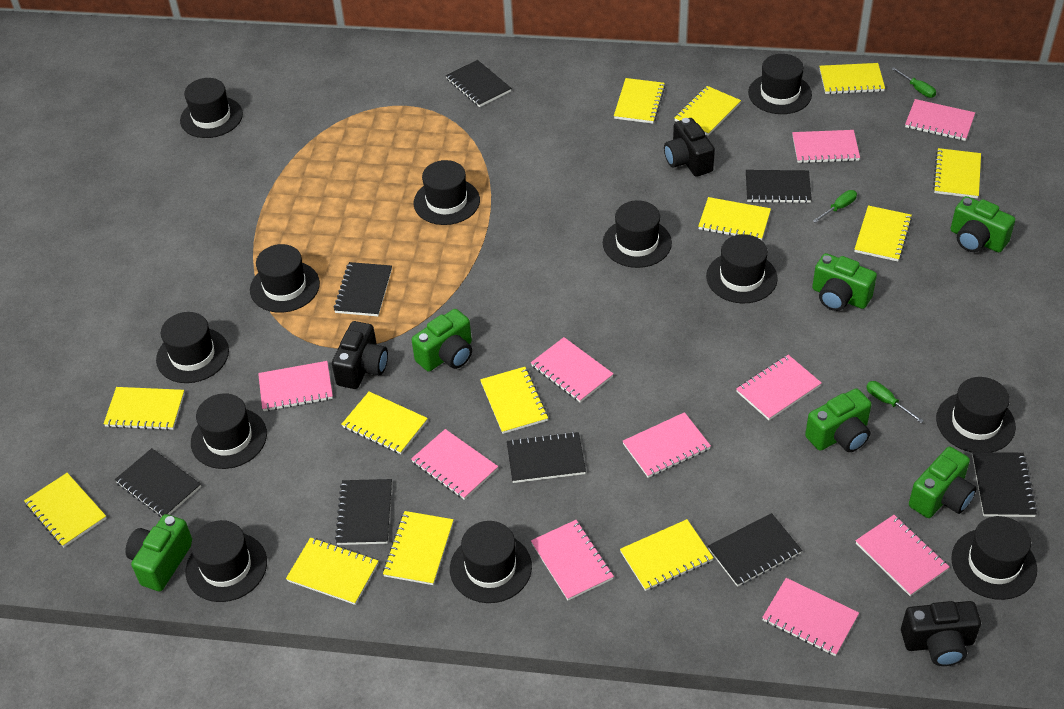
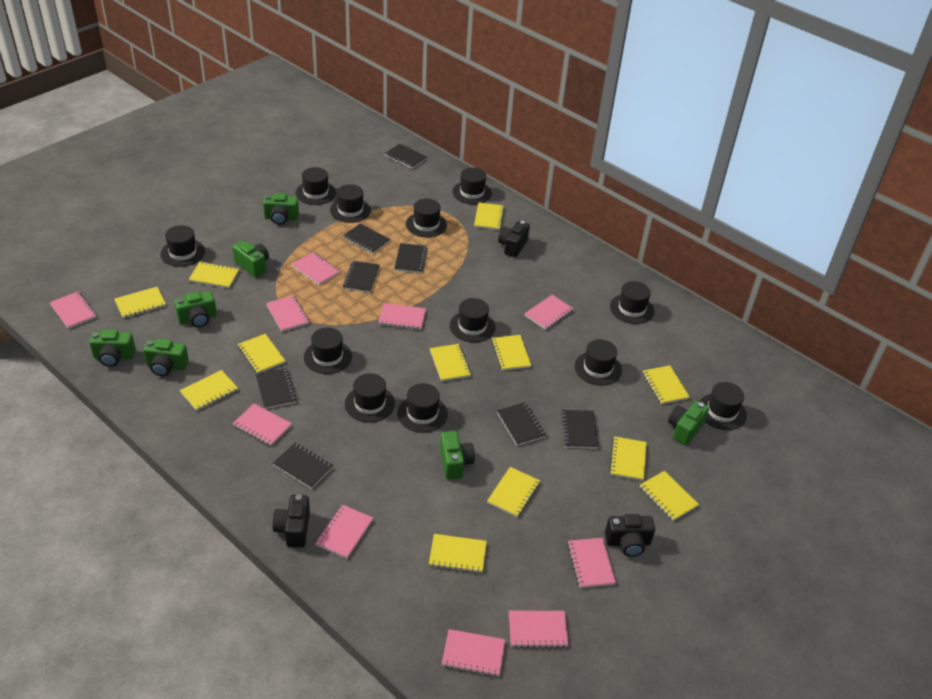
green camera: [125,514,192,591] [412,309,472,372] [805,388,872,452] [812,253,877,311] [909,446,977,518] [950,196,1015,253] = 6 -> [89,330,136,367] [143,339,189,376] [174,292,217,327] [232,240,269,277] [263,193,299,225] [440,431,475,479] [668,401,709,445] = 7
green screwdriver: [813,190,857,223] [866,381,924,423] [891,67,936,98] = 3 -> none = 0
yellow notebook: [24,473,107,547] [104,387,185,430] [286,538,378,605] [341,392,428,454] [383,511,454,585] [480,367,548,434] [614,78,665,124] [620,519,713,591] [674,86,741,136] [698,197,771,240] [819,63,885,94] [854,205,912,262] [933,148,981,198] = 13 -> [114,287,166,318] [180,370,238,411] [189,262,239,288] [238,334,285,374] [429,534,487,573] [430,344,471,381] [474,202,504,230] [487,467,540,517] [491,335,532,371] [609,436,647,481] [640,471,699,521] [643,365,690,404] = 12

